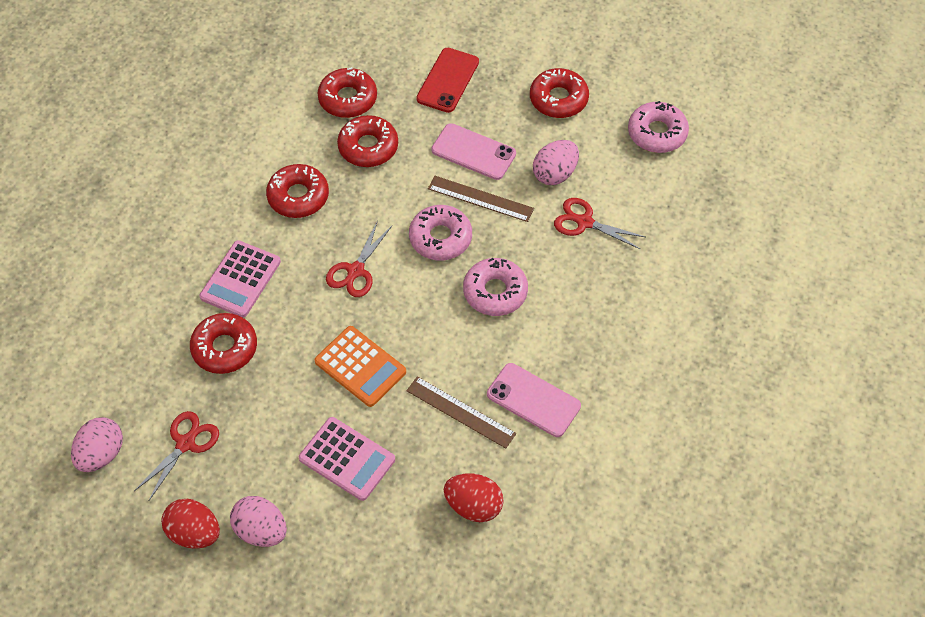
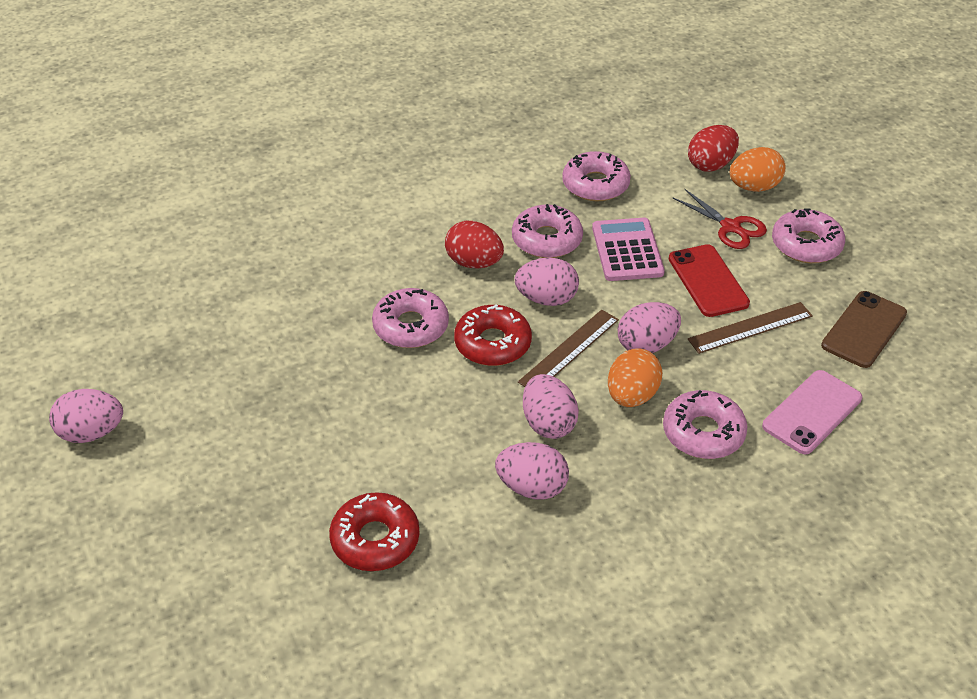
brown phone: none = 0 -> [821,291,907,368] = 1
orange calculator: [315,326,406,407] = 1 -> none = 0
orange egg: none = 0 -> [608,348,663,407] [730,147,786,192] = 2
pink calculator: [199,240,281,318] [299,417,395,501] = 2 -> [592,218,665,281] = 1
pink donut: [409,205,472,260] [463,258,528,316] [628,101,689,153] = 3 -> [372,288,449,348] [512,204,583,258] [562,151,631,201] [663,390,747,459] [772,208,845,263] = 5
pink egg: [71,417,123,472] [230,496,287,547] [533,140,579,185] = 3 -> [49,389,123,443] [495,442,569,500] [514,257,579,306] [523,374,579,439] [618,302,681,353] = 5
pink phone: [431,123,516,180] [487,363,581,437] = 2 -> [762,370,862,455] = 1
red donut: [190,313,257,374] [266,164,329,218] [318,67,377,118] [337,115,398,167] [530,68,589,118] = 5 -> [329,492,420,571] [454,304,532,366] = 2
red scissors: [134,411,219,500] [326,220,392,297] [554,198,645,249] = 3 -> [673,189,767,249] = 1

